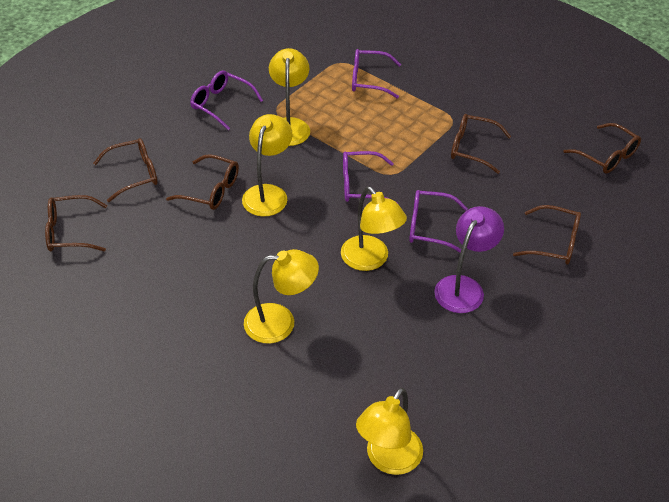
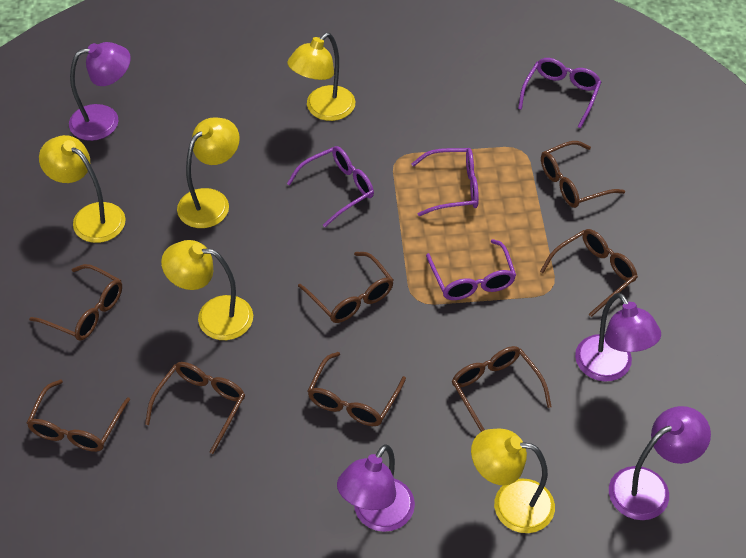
brown glasses: [45,195,107,251] [93,138,158,202] [166,154,239,210] [451,114,511,174] [513,205,581,264] [564,123,641,173] = 6 -> [27,379,130,452] [29,264,122,341] [145,362,245,454] [298,252,393,323] [308,352,406,426] [452,346,552,432] [540,229,638,317] [541,141,625,208] = 8
purple lamp: [434,206,504,313] = 1 -> [69,42,131,141] [337,444,415,532] [575,293,661,382] [609,406,711,520] = 4

